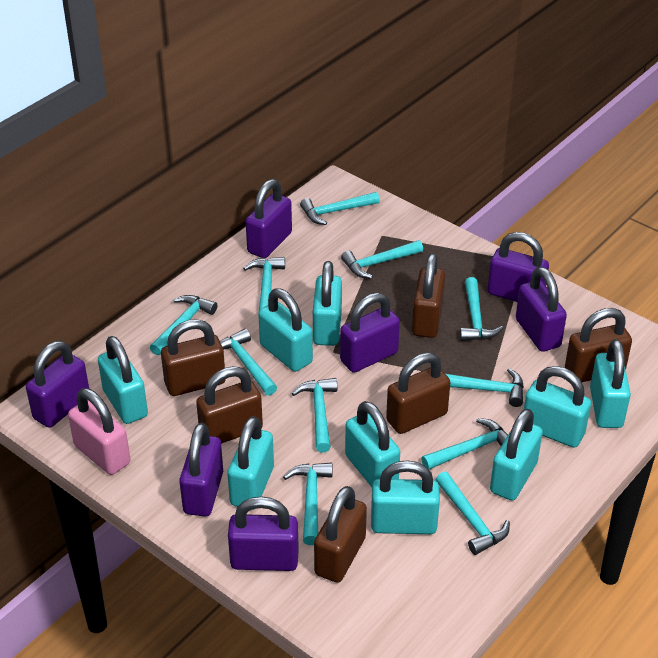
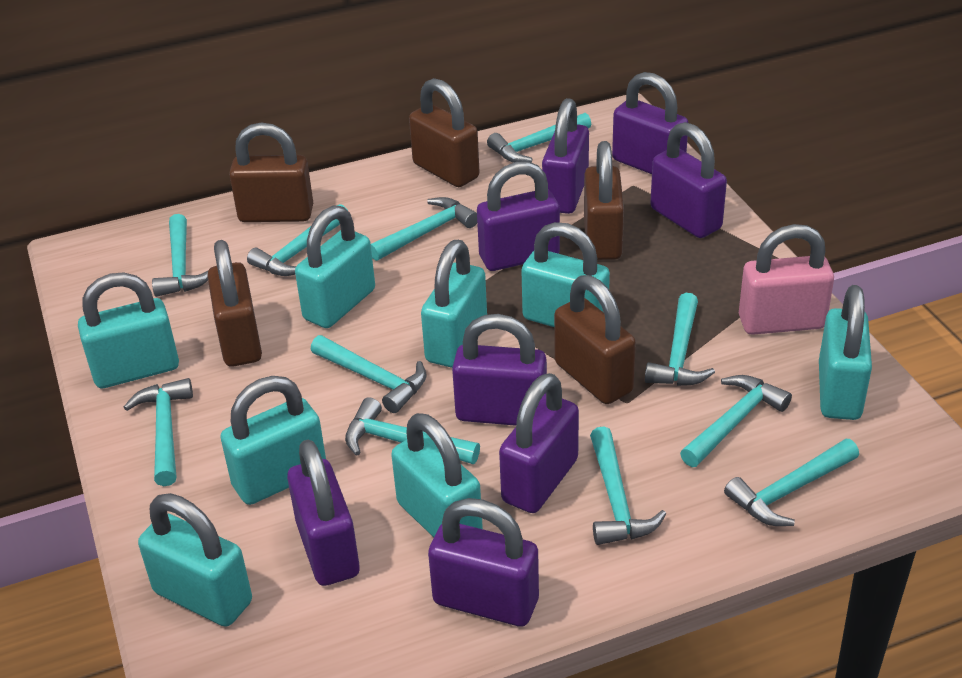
brown padlock: [161,319,226,396] [196,366,263,444] [314,486,367,583] [386,353,450,434] [412,253,445,338] [565,308,632,382] = 6 -> [207,240,262,367] [229,122,313,222] [409,78,480,187] [554,275,636,404] [584,141,624,260] = 5
purple padlock: [26,341,89,428] [179,423,223,517] [228,496,299,571] [246,179,292,258] [340,293,400,373] [487,232,549,302] [516,267,567,352] = 7 -> [287,440,360,586] [428,498,539,627] [452,314,547,426] [477,161,560,271] [499,373,579,513] [542,98,589,214] [612,72,688,174] [650,122,727,238] = 8
turquoise padlock: [98,336,148,424] [227,416,274,510] [258,288,313,372] [313,261,342,346] [345,401,400,487] [371,460,440,534] [490,409,543,501] [524,366,591,448] [590,339,631,428] = 9 -> [78,272,179,388] [138,493,252,627] [221,376,326,505] [295,205,375,328] [391,413,483,537] [421,240,487,368] [521,222,610,327] [819,285,872,420] = 8

